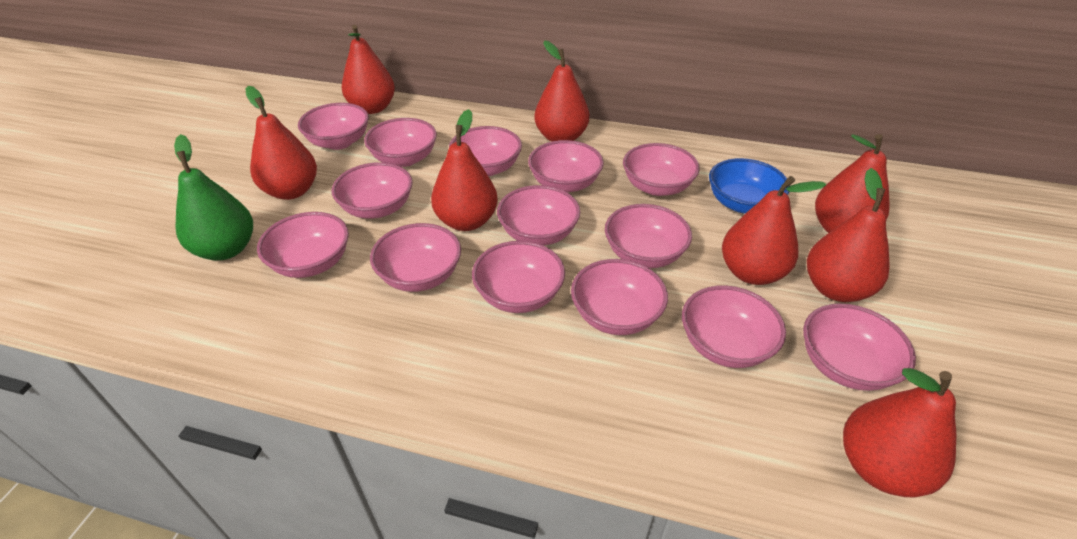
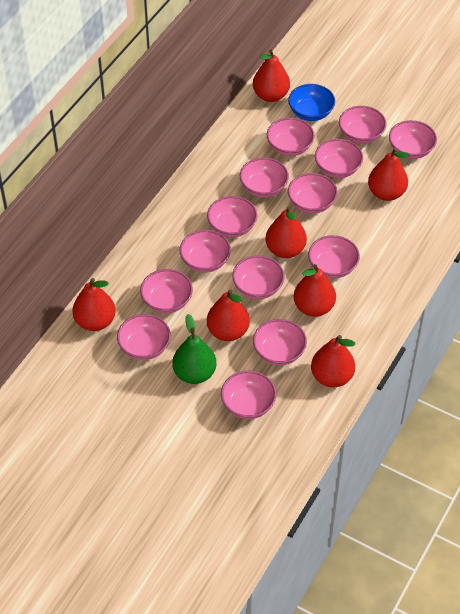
red pear: [245,86,317,200] [342,25,395,114] [431,109,498,231] [534,40,589,142] [722,176,826,285] [807,168,890,302] [815,134,890,233] [843,368,956,497] = 8 -> [72,278,116,331] [207,289,250,341] [253,49,290,102] [265,206,307,258] [293,264,336,317] [311,335,355,387] [368,148,410,201] = 7

